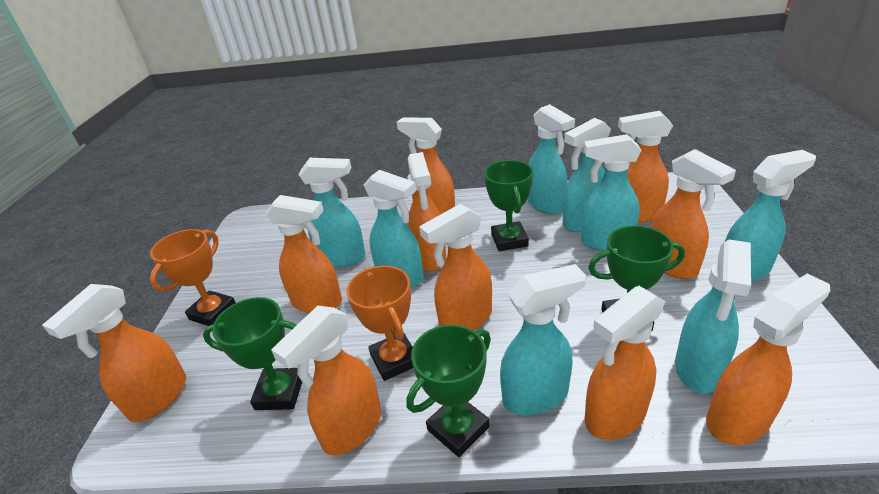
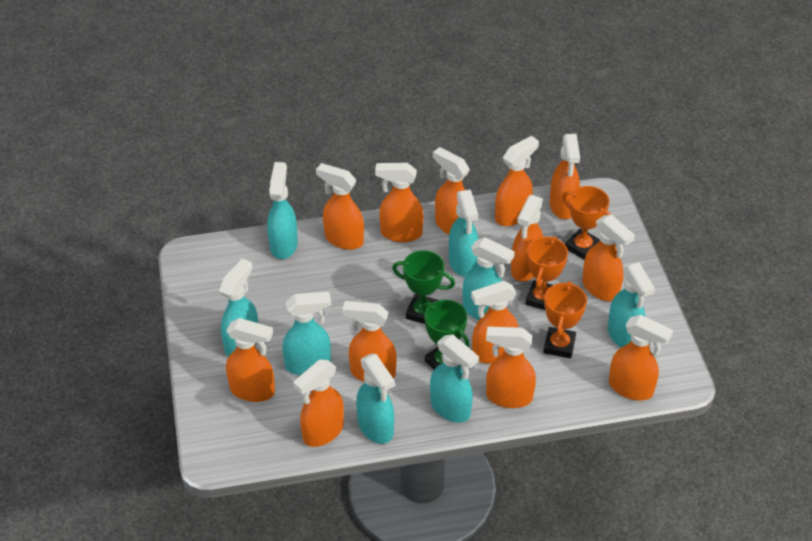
green trophy: [203,297,302,410] [406,325,491,457] [484,160,533,251] [588,225,685,332] = 4 -> [392,250,455,324] [422,300,469,369] = 2
orange spray bottle: [42,284,186,422] [265,195,342,313] [271,306,381,456] [397,117,455,215] [407,152,446,271] [419,204,492,330] [585,286,666,440] [618,111,673,223] [650,149,736,279] [706,273,830,445] = 10 -> [226,318,275,402] [293,360,344,447] [316,163,364,250] [342,301,397,382] [375,163,424,242] [433,147,470,235] [471,281,518,364] [486,327,536,408] [495,136,539,226] [511,195,543,282] [550,134,580,219] [582,214,635,301] [609,315,673,400] = 13
orange trophy: [150,229,236,326] [346,266,414,381] = 2 -> [526,236,568,310] [543,281,587,358] [562,186,610,260] = 3

